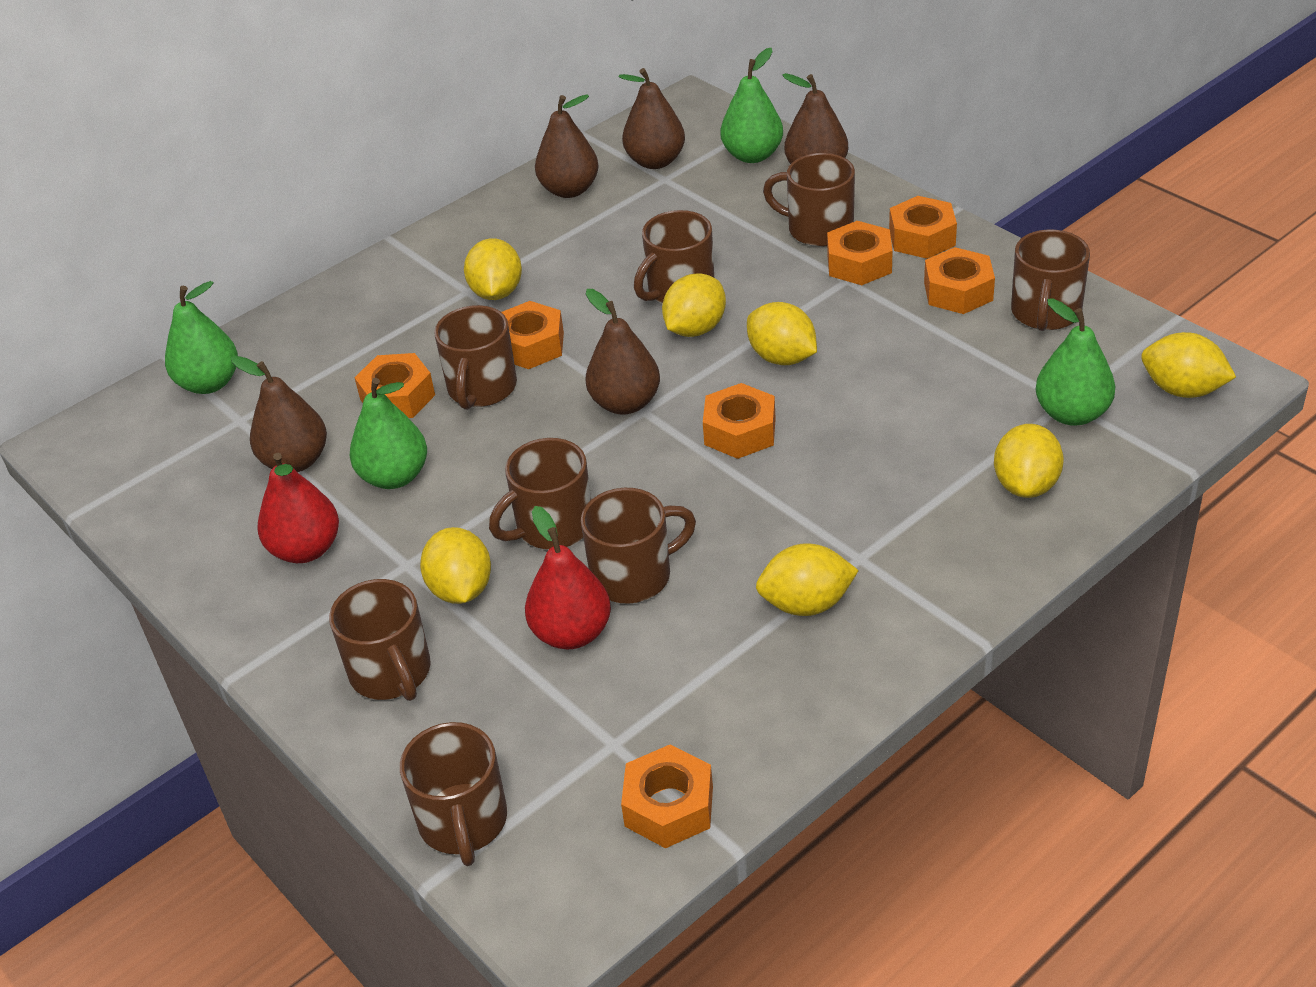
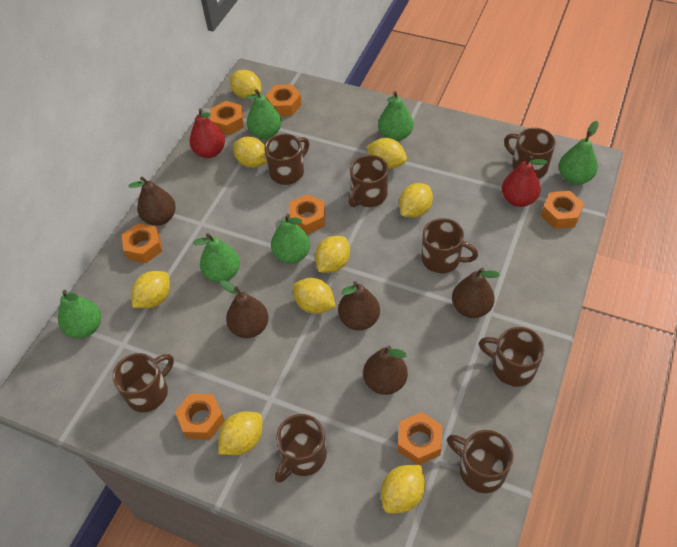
green pear: [165,281,238,394] [350,378,427,489] [720,48,783,163] [1035,298,1115,426] = 4 -> [58,290,101,339] [193,233,240,282] [246,89,282,139] [271,214,310,264] [378,91,413,141] [559,121,599,185] = 6
yellow lemon: [420,527,491,604] [464,238,522,300] [662,273,726,337] [747,302,817,365] [756,543,859,616] [994,424,1064,498] [1141,332,1236,398] = 7 -> [131,271,170,308] [218,412,262,455] [230,70,261,99] [233,137,267,168] [292,278,336,314] [315,236,350,273] [367,138,407,169] [381,465,425,513] [399,183,433,218] = 9

